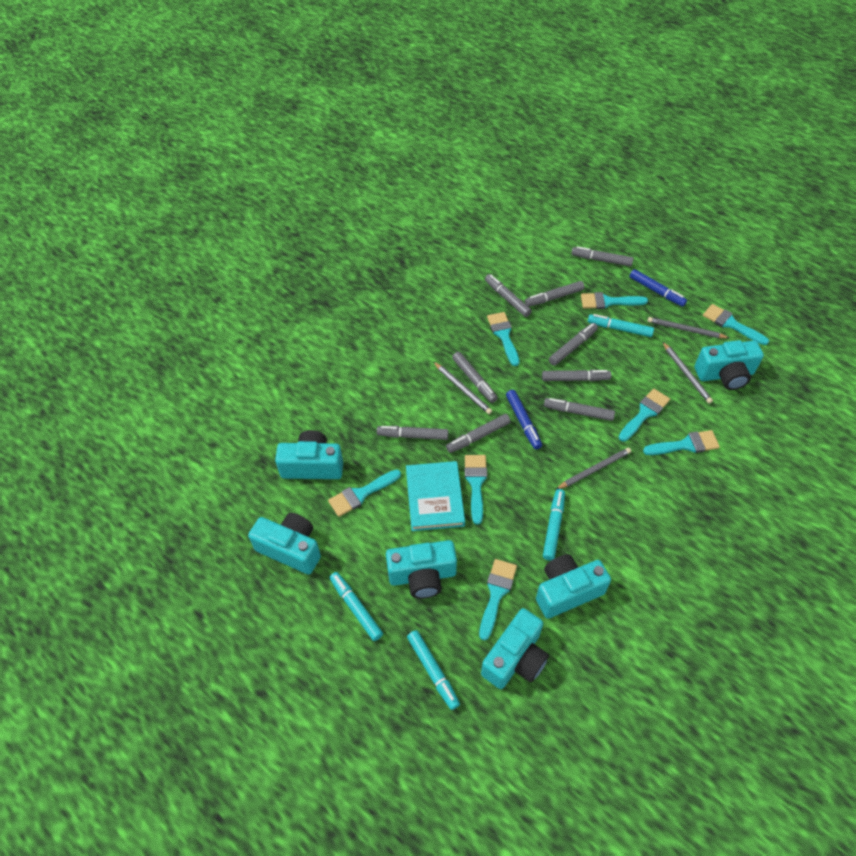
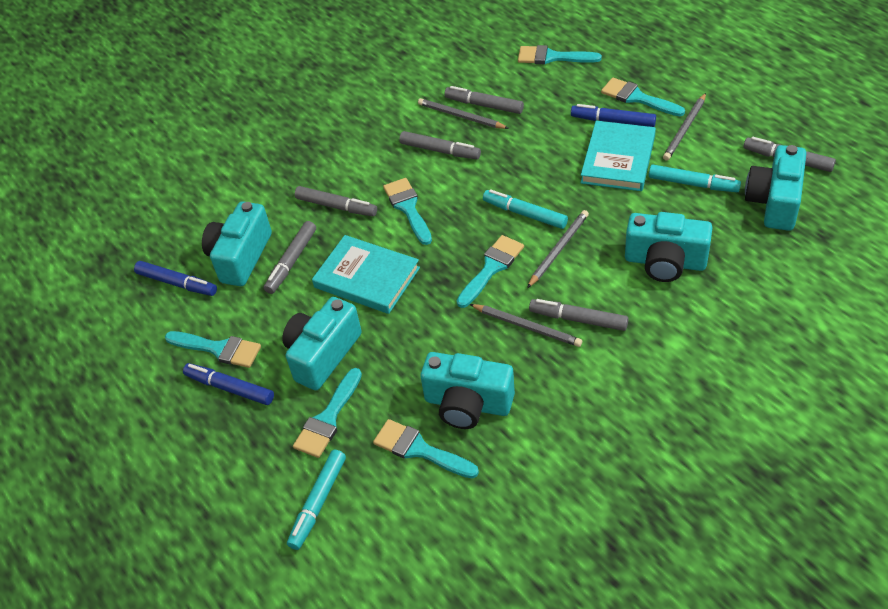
blue marker: [506,390,542,450] [629,269,687,307] = 2 -> [134,261,217,296] [183,363,274,405] [571,104,656,127] = 3
grey marker: [377,426,448,440] [446,414,511,453] [452,352,498,403] [485,274,532,317] [525,281,584,307] [542,370,611,381] [544,398,615,421] [549,323,598,366] [571,246,633,267] = 9 -> [264,221,316,294] [294,186,377,216] [399,131,481,159] [445,86,524,114] [529,299,629,331] [744,137,836,172] = 6
turquoise book: [406,461,465,531] = 1 -> [312,235,420,314] [581,121,656,191] = 2
turquoise brush: [328,469,401,517] [465,455,487,524] [479,559,517,641] [487,312,520,366] [581,292,648,309] [619,389,670,442] [643,430,720,455] [703,304,769,345] = 8 -> [165,331,261,368] [293,368,362,458] [373,419,479,478] [383,178,432,245] [457,235,524,308] [518,45,602,64] [601,78,685,116] = 7
turquoise camera: [248,513,321,575] [275,430,343,479] [386,540,457,599] [481,608,549,689] [536,554,611,619] [694,340,764,390] = 6 -> [202,201,272,286] [282,297,362,390] [421,352,515,429] [625,212,713,282] [745,145,806,231] = 5
turquoise marker: [330,572,383,641] [407,630,460,710] [543,489,565,561] [588,314,654,337] = 4 -> [287,450,346,550] [483,189,568,229] [649,165,741,192] = 3

